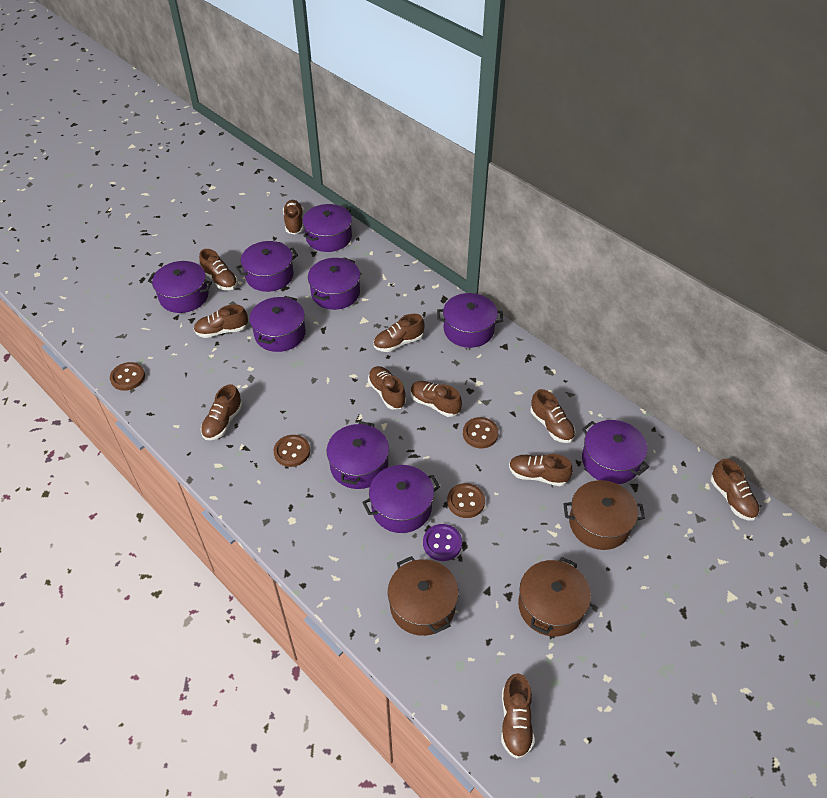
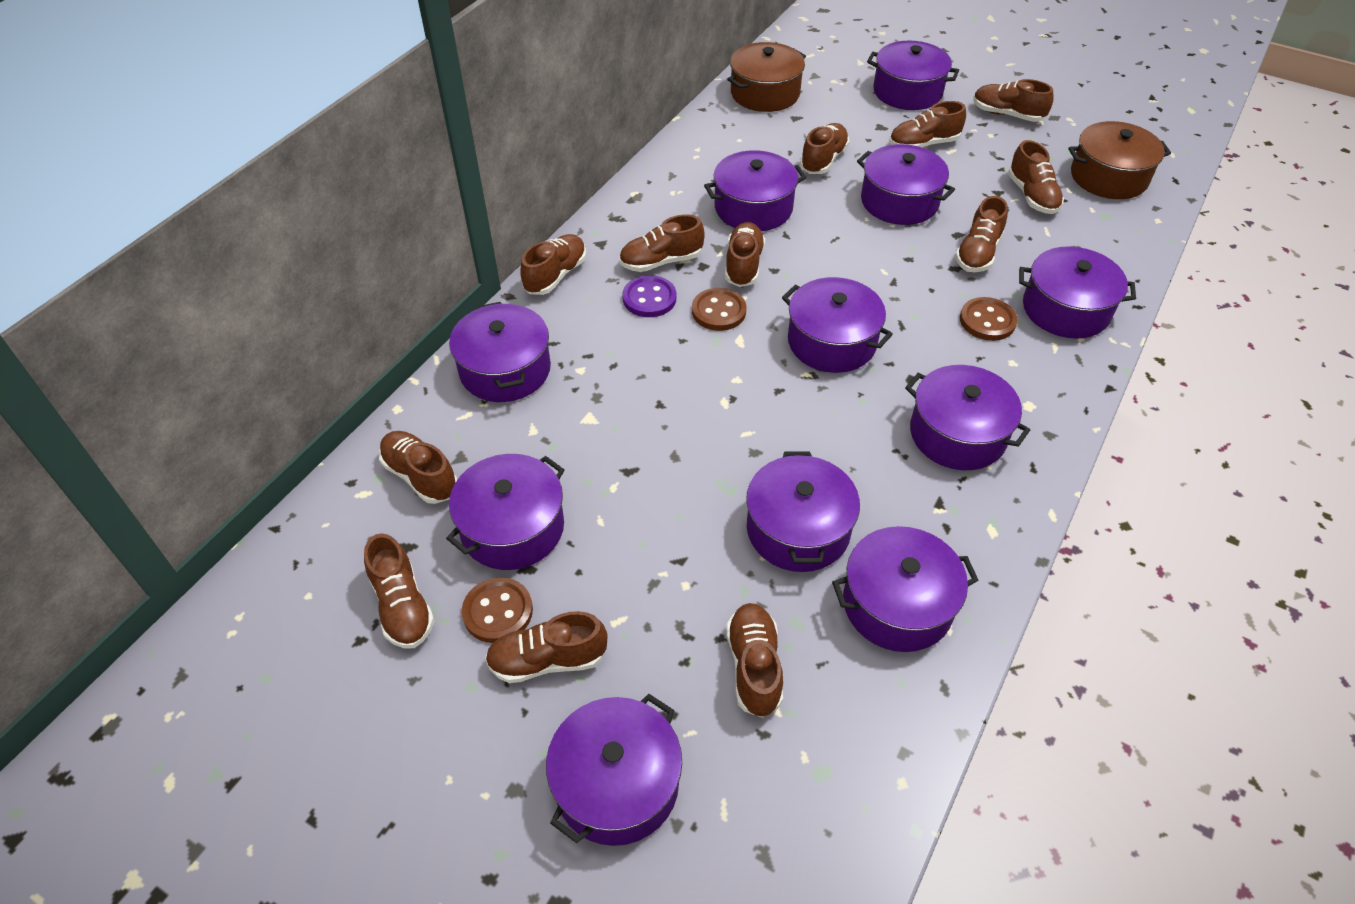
brown button: [110,362,145,391] [274,435,310,467] [447,483,485,518] [463,417,499,449] = 4 -> [462,577,533,643] [692,288,746,331] [960,297,1017,341] = 3
brown pot: [388,556,458,636] [518,557,591,637] [563,480,645,550] = 3 -> [727,42,806,112] [1068,121,1171,199] = 2
brown shoe: [194,304,248,338] [199,249,238,290] [201,384,242,440] [283,200,303,234] [368,366,406,409] [374,314,425,352] [411,381,462,417] [501,673,534,759] [509,454,573,486] [531,389,575,443] [711,459,760,521] = 11 -> [364,533,434,649] [379,431,457,504] [485,611,607,683] [520,234,586,295] [619,214,705,272] [725,222,765,287] [726,603,783,718] [800,123,849,174] [889,101,966,147] [955,196,1008,272] [973,79,1053,122] [1008,140,1064,214] = 12
purple pot: [148,261,212,313] [236,241,298,292] [250,296,306,352] [303,204,352,252] [308,257,360,310] [327,421,389,489] [362,465,440,533] [437,293,503,348] [582,420,649,484] = 9 -> [446,454,565,570] [449,302,551,402] [546,694,682,846] [704,150,807,231] [746,451,860,572] [782,277,893,373] [832,526,978,652] [857,144,955,225] [867,40,959,110] [905,365,1030,470] [1019,246,1136,339] = 11

